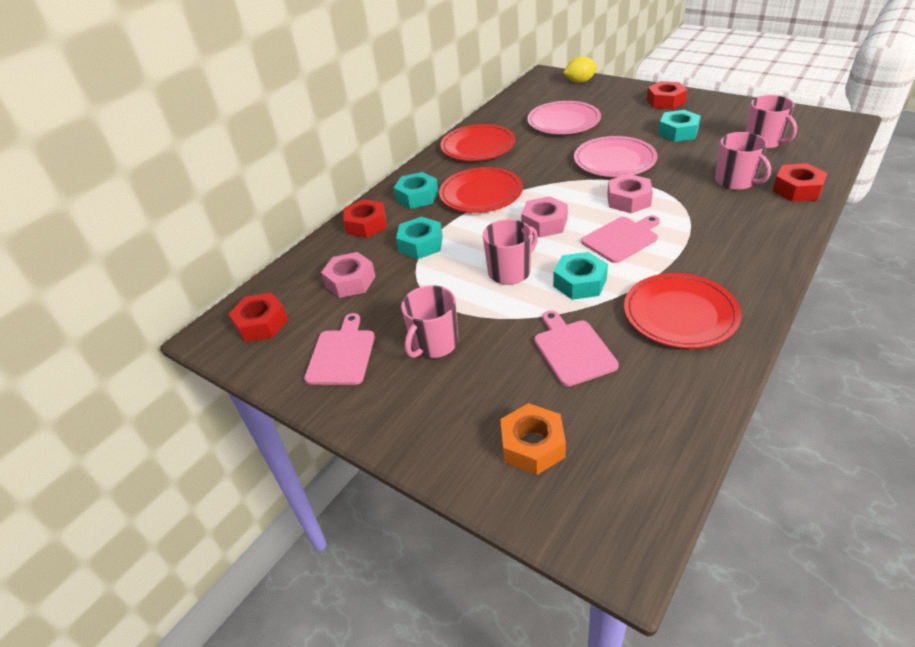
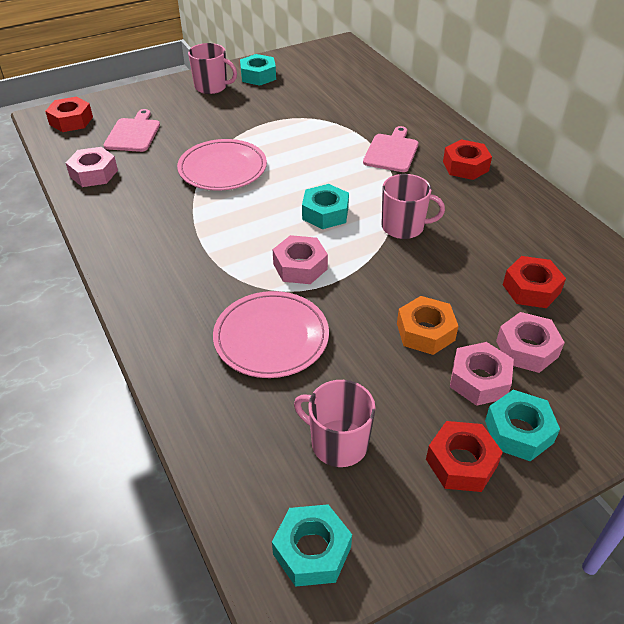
pink cutting board: [304,313,375,385] [534,310,619,387] [581,215,660,263] = 3 -> [103,109,160,152] [363,126,419,172] = 2
pink mug: [401,285,458,358] [483,219,538,285] [715,132,771,190] [746,95,797,149] = 4 -> [188,43,237,94] [294,380,375,467] [382,174,445,239] = 3
pink nut: [321,252,376,298] [521,196,568,238] [607,174,653,213] = 3 -> [66,147,118,187] [273,235,328,284] [450,342,514,406] [496,312,565,373] = 4
red plate: [439,167,523,213] [440,124,515,161] [624,273,741,349] = 3 -> none = 0
yellow lemon: [563,56,597,83] = 1 -> none = 0

